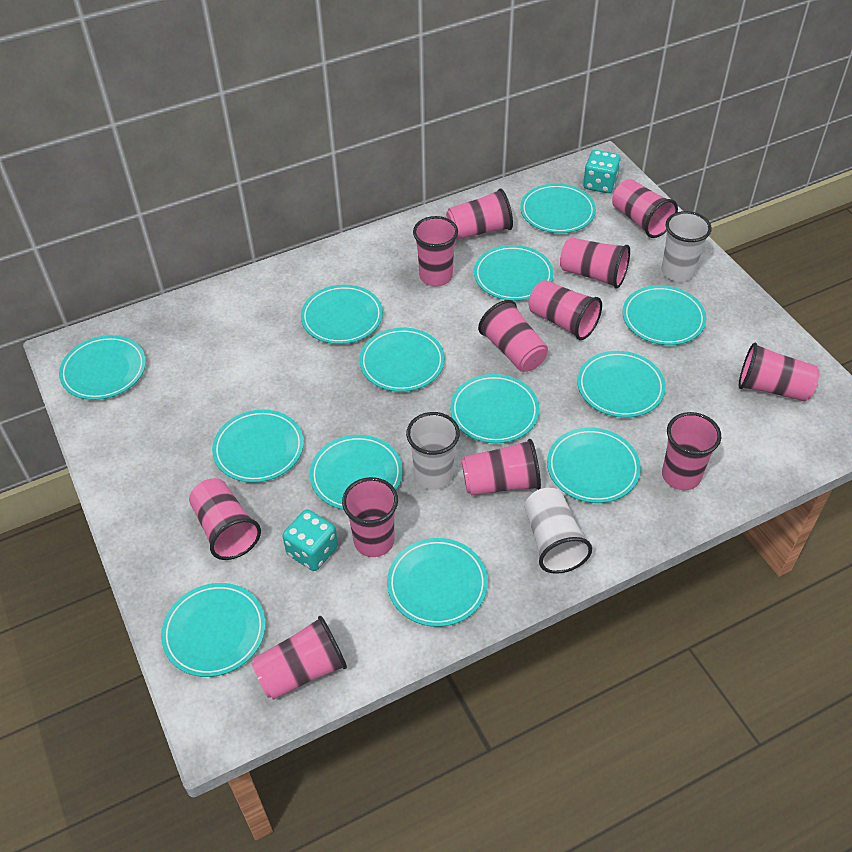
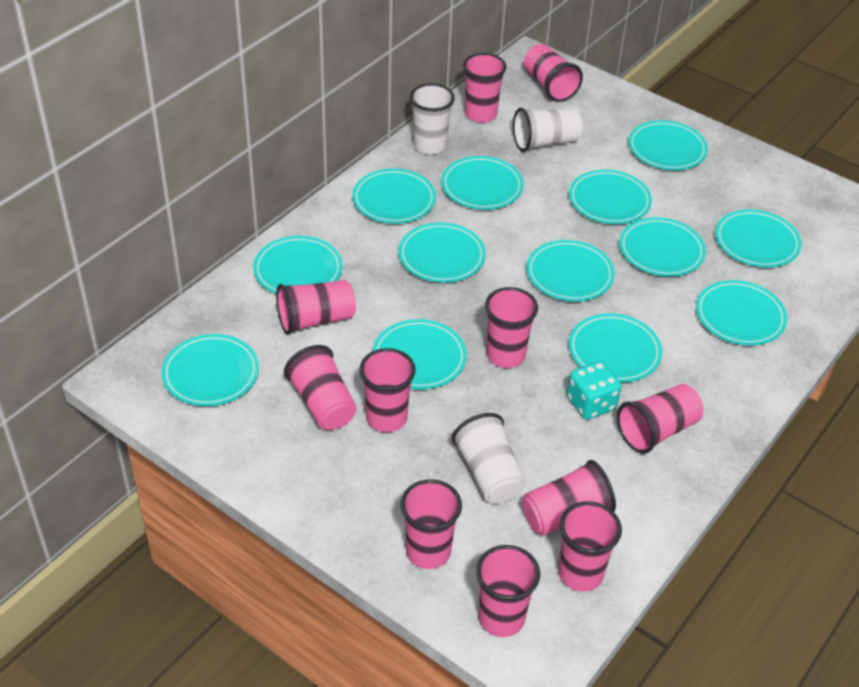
pink cup: [189,478,261,560] [251,616,347,700] [342,477,398,557] [413,216,458,287] [446,189,513,240] [462,439,541,496] [478,300,548,372] [528,280,602,340] [560,238,630,288] [612,179,678,238] [662,412,721,490] [739,343,820,402] = 12 -> [276,280,356,335] [284,345,357,430] [359,348,416,432] [401,479,462,569] [463,53,507,123] [476,545,540,637] [485,287,538,368] [522,460,616,536] [524,44,583,102] [558,501,622,592] [617,384,703,454] = 11
turquoise dice: [282,509,338,571] [583,150,621,193] = 2 -> [567,361,621,420] = 1

